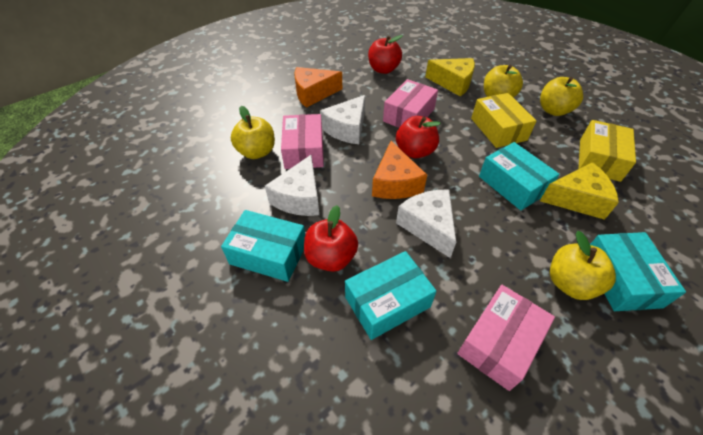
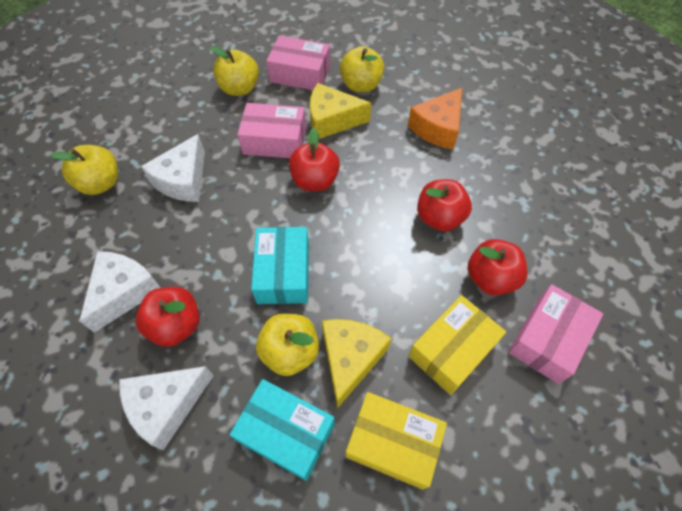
orange cheese: [295,67,342,108] [372,141,427,199] = 2 -> [408,88,462,150] = 1
red apple: [304,205,358,272] [368,35,403,74] [396,116,441,158] = 3 -> [135,287,200,347] [289,128,340,191] [417,179,472,231] [468,239,528,296] = 4
turquoise box: [221,210,305,282] [345,251,437,340] [479,142,560,210] [590,232,686,311] = 4 -> [230,379,335,481] [251,227,309,304] = 2

